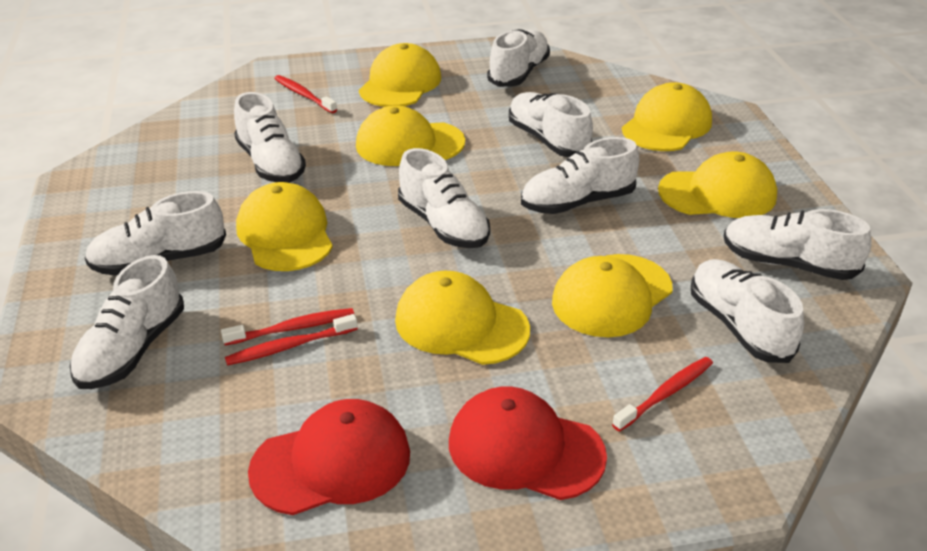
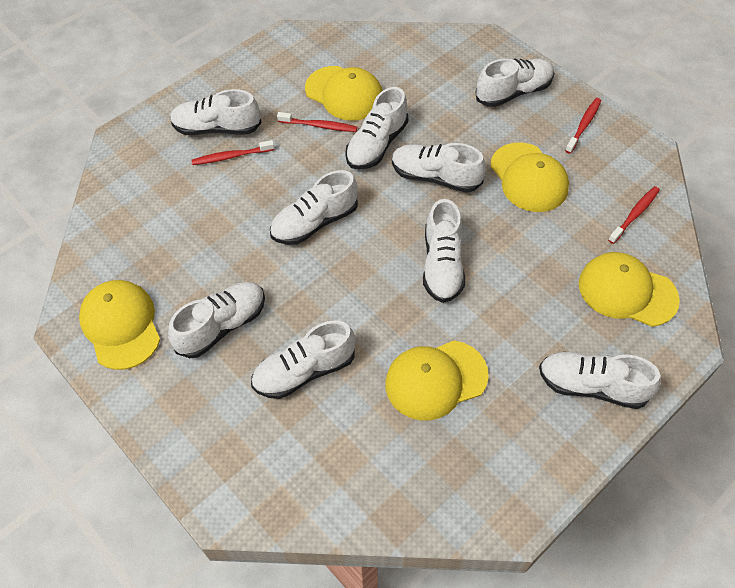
red cap: [248,399,410,515] [449,386,607,500] = 2 -> none = 0
yellow cap: [236,182,333,271] [356,105,465,166] [359,43,441,107] [395,271,530,365] [552,254,673,337] [622,82,712,151] [658,151,777,218] = 7 -> [79,280,160,370] [305,66,383,121] [385,341,489,421] [490,142,569,212] [579,252,680,327] = 5

